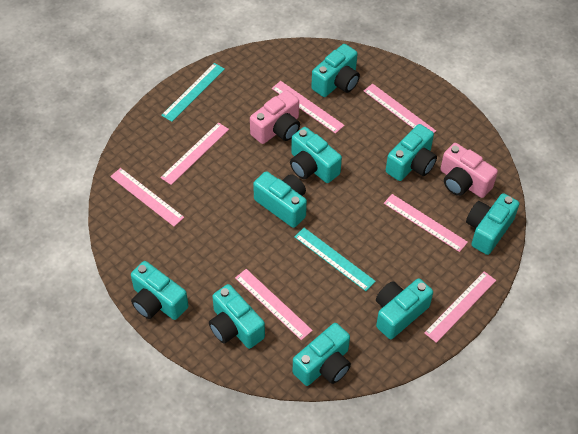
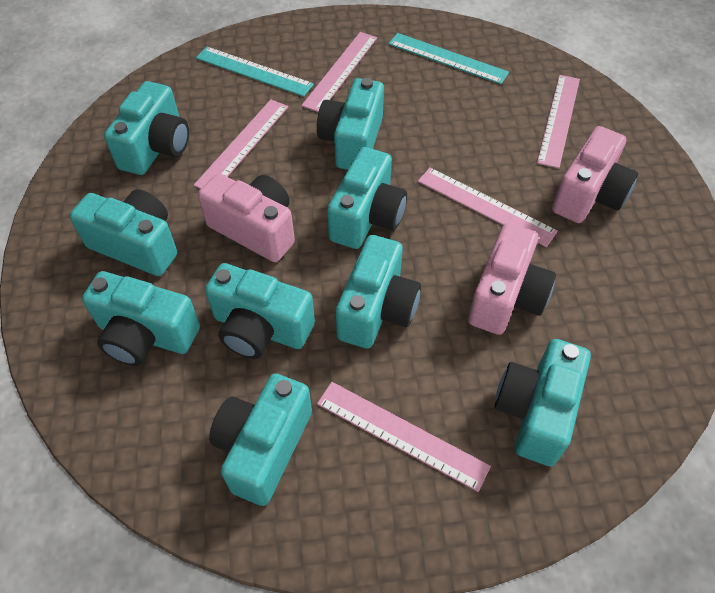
pink camera: [250,90,300,144] [440,143,498,198] = 2 -> [198,173,295,262] [468,223,556,335] [552,126,638,223] = 3
pink ruler: [110,168,184,227] [160,122,229,185] [235,269,313,340] [272,81,345,134] [364,84,436,133] [384,194,468,252] [424,271,496,343] = 7 -> [194,99,289,189] [301,32,377,112] [317,382,491,492] [418,167,558,247] [537,75,580,169] = 5

